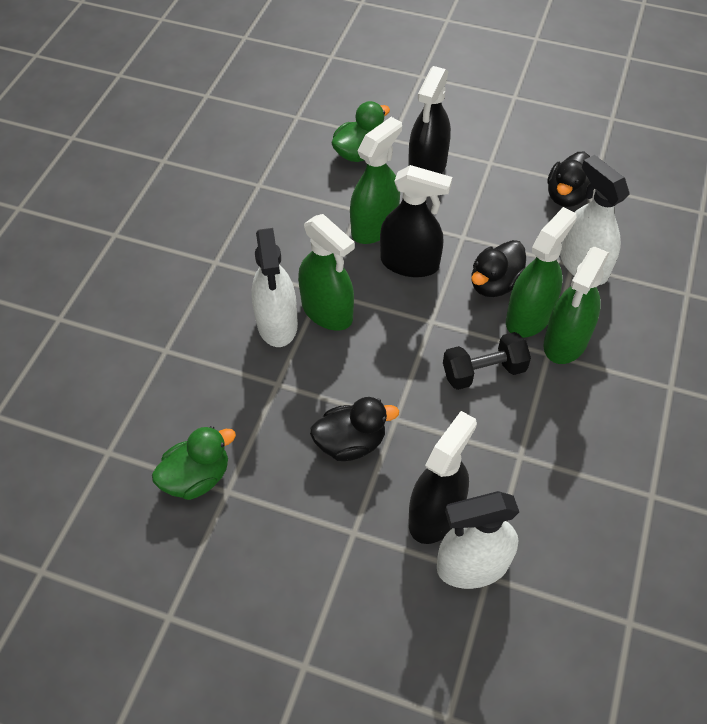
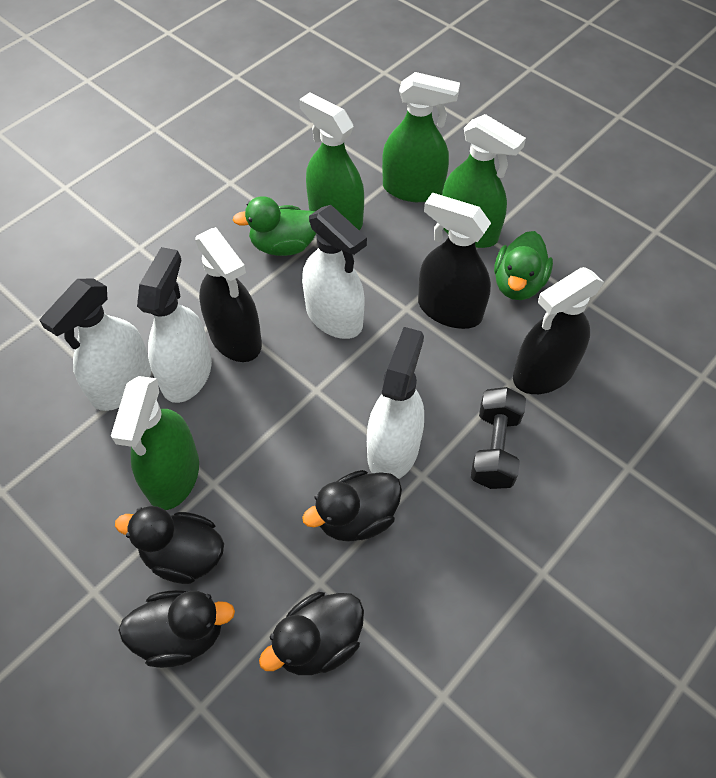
black duck: [310,397,399,461] [471,240,526,297] [547,152,590,207] = 3 -> [115,506,224,584] [118,590,235,668] [259,592,364,675] [302,470,402,542] = 4
white spray bottle: [252,228,298,347] [437,491,519,589] [560,155,629,285] = 3 -> [39,279,151,411] [137,247,212,403] [302,205,367,339] [367,327,424,479] = 4

